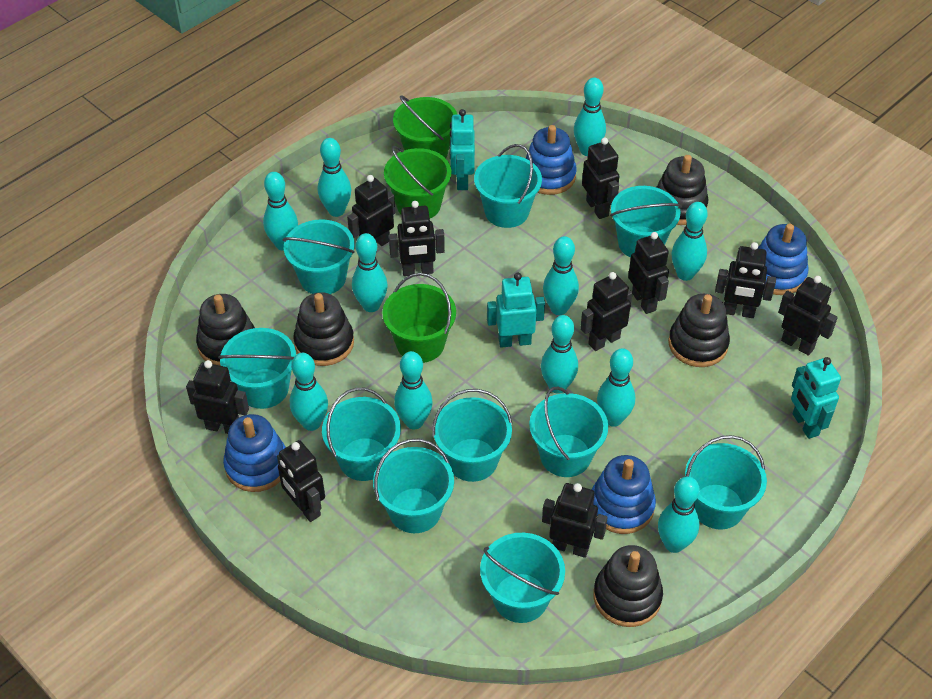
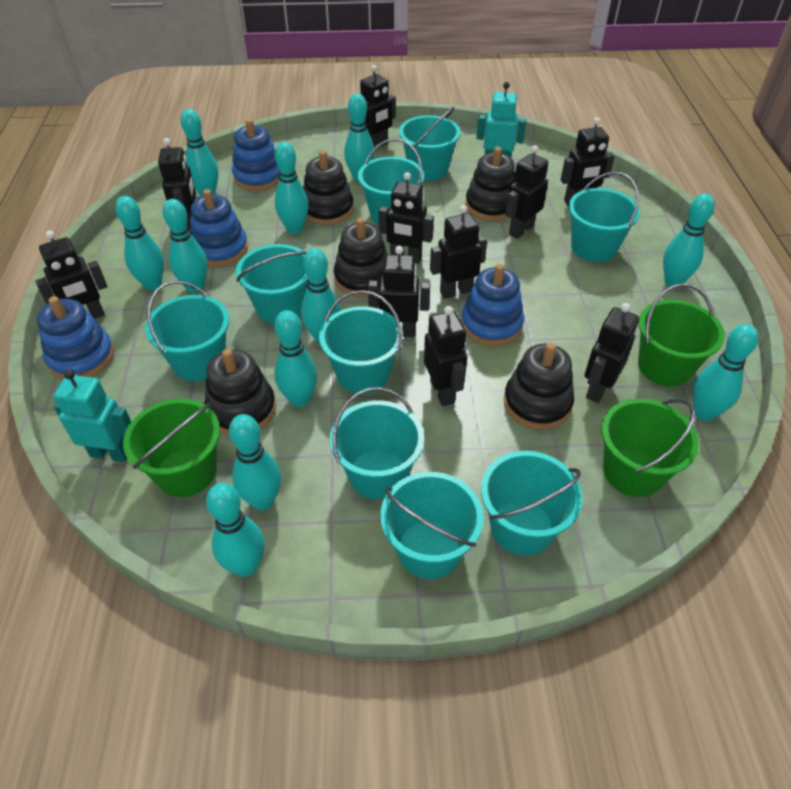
turquoise bucket: [218,328,296,409] [283,219,355,294] [322,388,401,481] [373,439,454,533] [432,389,512,482] [474,144,542,228] [480,533,565,623] [529,387,608,477] [610,186,682,258] [685,435,767,530] = 10 -> [145,281,229,381] [236,244,308,324] [319,290,403,394] [330,387,424,499] [358,138,424,224] [381,472,484,579] [399,107,461,181] [481,451,583,556] [568,171,640,262] = 9
turquoise robot: [450,109,475,190] [487,273,545,348] [791,357,841,439] = 3 -> [54,369,131,462] [476,82,527,158] = 2

